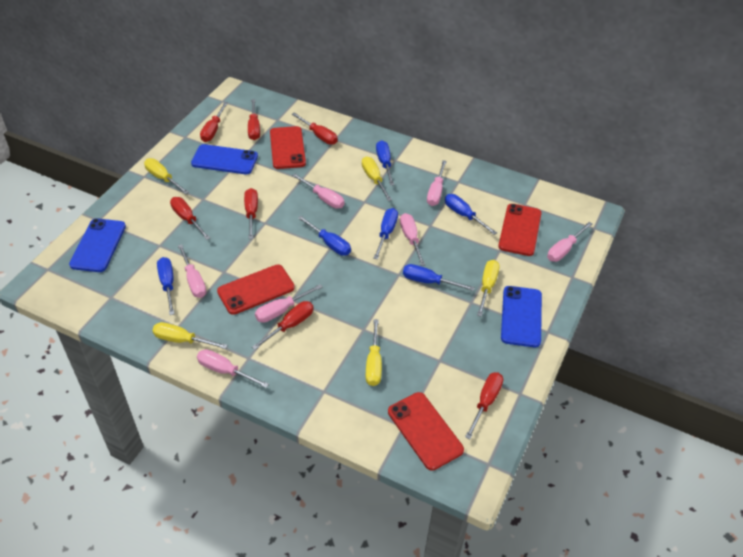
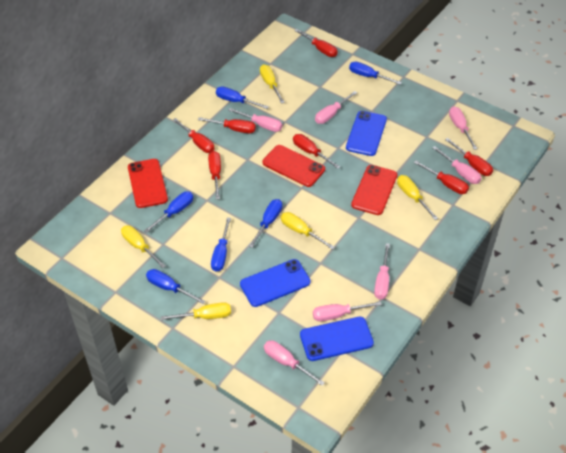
red phone: [217,265,295,315] [270,126,306,169] [388,392,464,471] [498,204,542,256] = 4 -> [128,159,168,208] [263,145,325,187] [351,165,397,215] = 3

